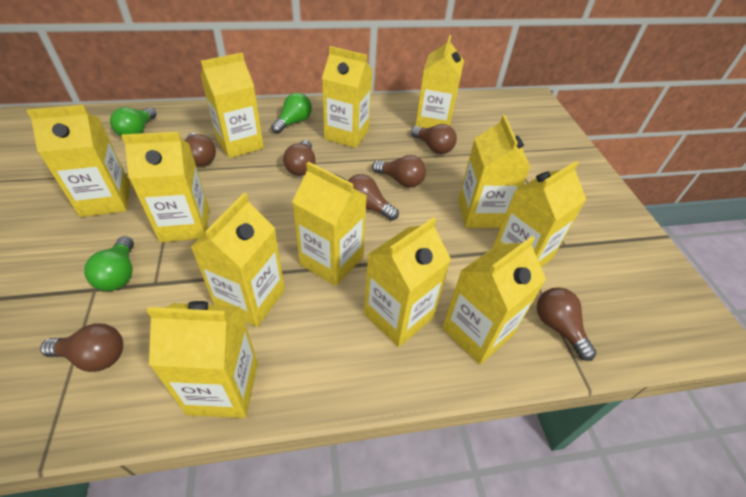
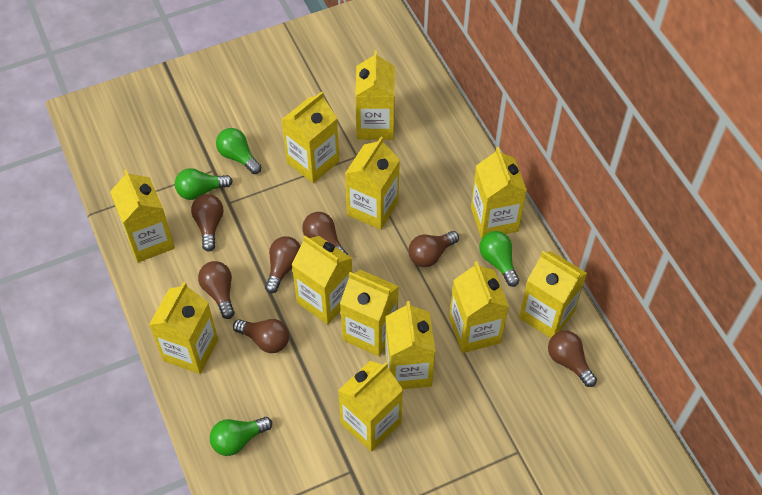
green light bulb: [84,236,134,291] [110,107,157,137] [271,93,312,134] = 3 -> [175,168,233,200] [210,417,272,456] [216,128,261,174] [479,231,520,287] = 4

